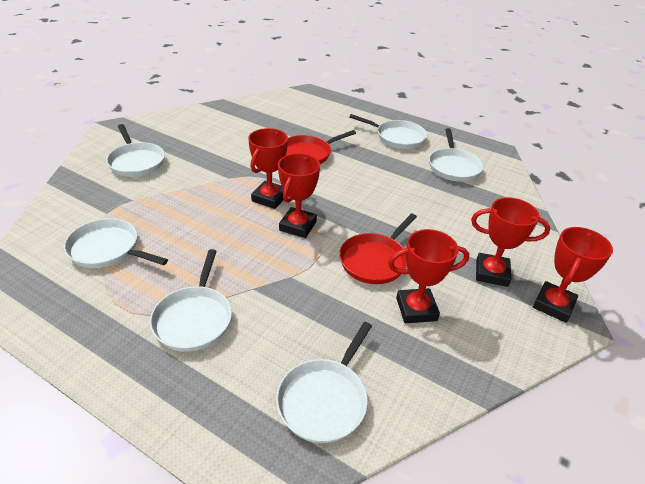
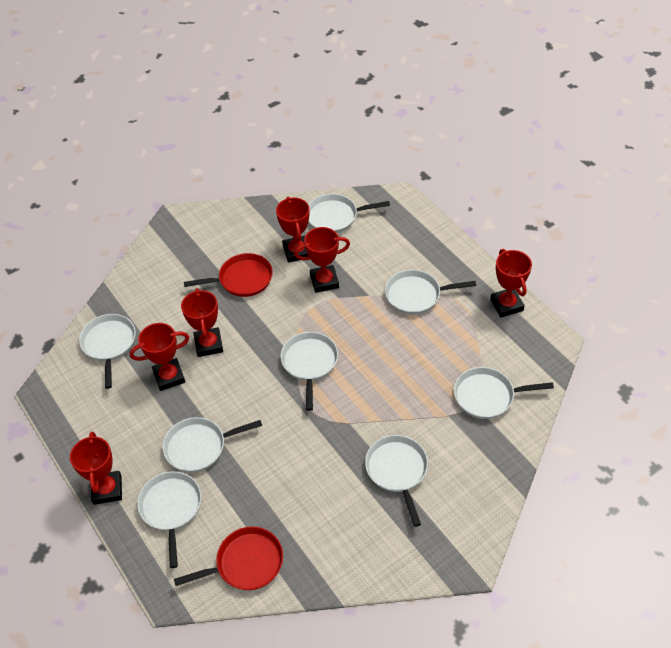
red trophy: [248,128,288,209] [278,153,320,238] [388,229,469,323] [471,197,550,287] [533,227,613,323] = 5 -> [70,432,122,505] [130,323,189,391] [181,288,223,357] [276,196,310,263] [294,227,350,293] [490,249,532,317] = 6
white pan: [64,218,168,268] [106,124,165,177] [150,249,232,352] [276,322,372,443] [349,114,427,149] [429,128,483,182] = 6 -> [79,314,136,389] [137,471,201,568] [162,417,262,472] [280,332,338,411] [308,194,390,233] [365,435,428,527] [385,270,476,315] [454,367,554,419] = 8

